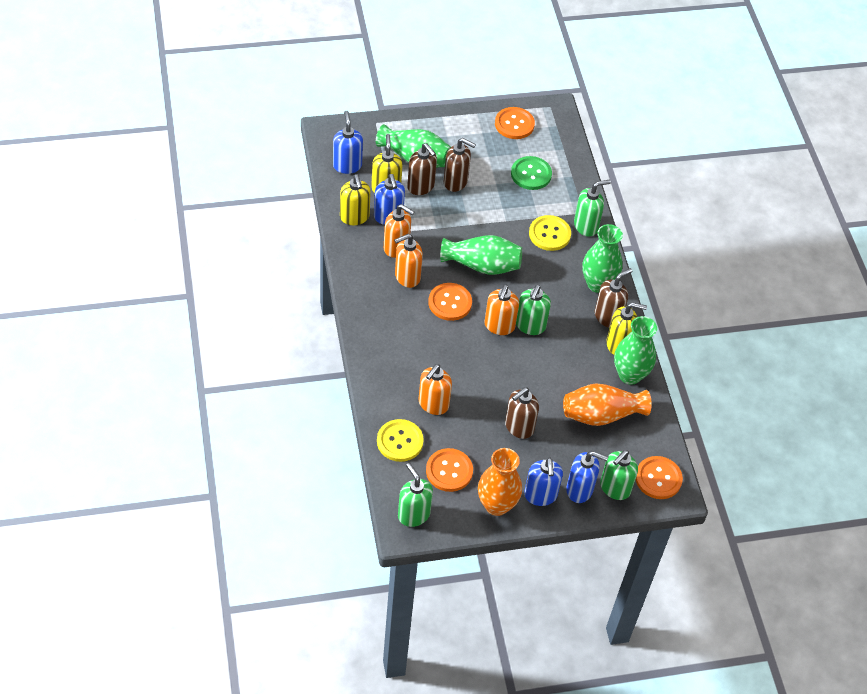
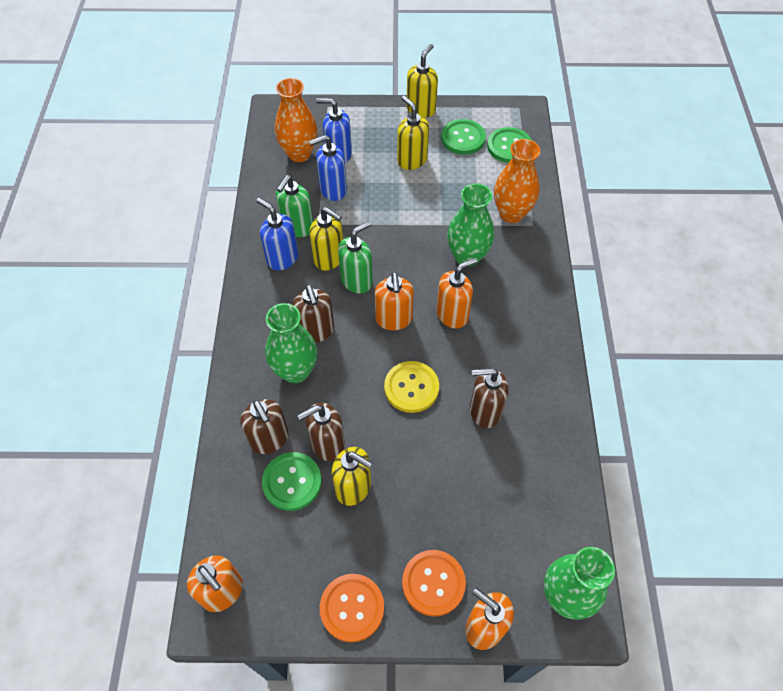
blue soap dispenser: [333,111,363,174] [374,174,405,225] [524,457,563,506] [566,451,608,503] = 4 -> [256,198,298,270] [309,135,347,201] [316,98,352,163] = 3
green button: [511,156,552,190] = 1 -> [262,452,322,511] [441,119,486,155] [487,127,531,163] = 3
green soap dispenser: [398,463,433,527] [516,285,551,335] [574,180,611,237] [600,450,638,500] = 4 -> [276,175,313,237] [338,221,373,294] = 2
green vase: [376,124,451,168] [440,235,522,275] [582,224,623,293] [614,316,657,385] = 4 -> [265,303,317,383] [447,183,494,267] [544,547,615,619] = 3
orange button: [426,448,473,492] [428,283,472,321] [495,107,535,139] [636,456,683,499] = 4 -> [320,574,384,642] [402,550,466,617] = 2
yellow button: [377,419,424,462] [529,215,571,251] = 2 -> [384,361,439,413] = 1
yellow soap dispenser: [340,174,371,225] [371,134,403,193] [606,302,647,355] = 3 -> [309,207,343,271] [332,447,373,506] [397,96,429,170] [406,44,438,118] = 4

